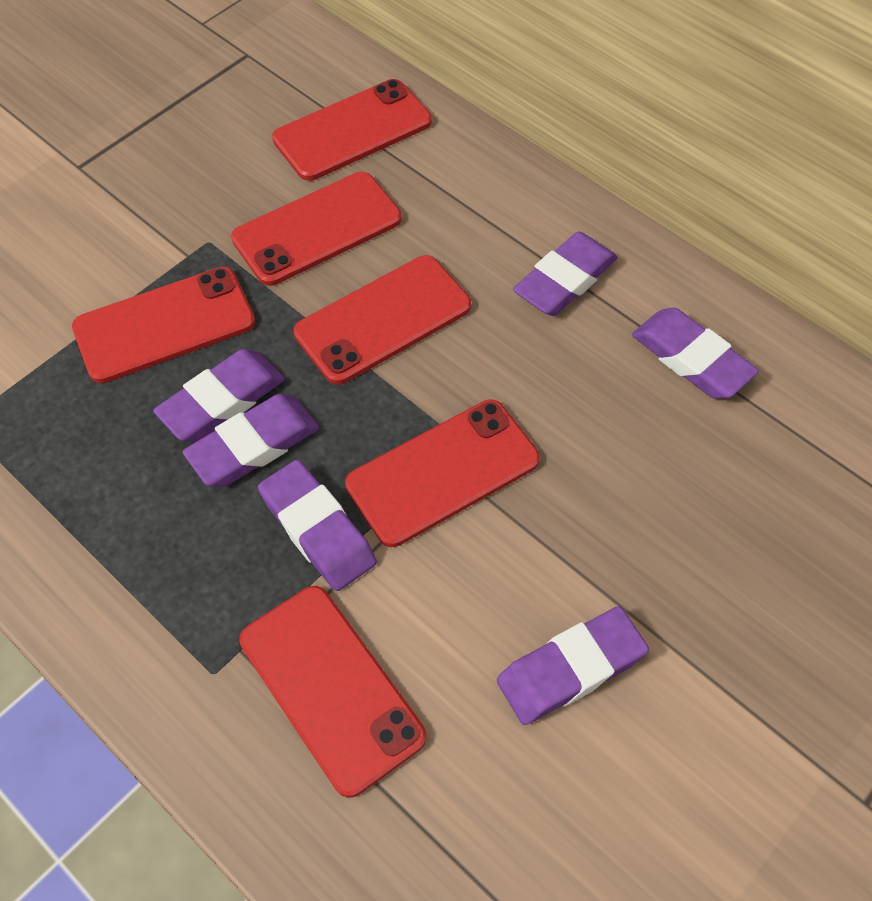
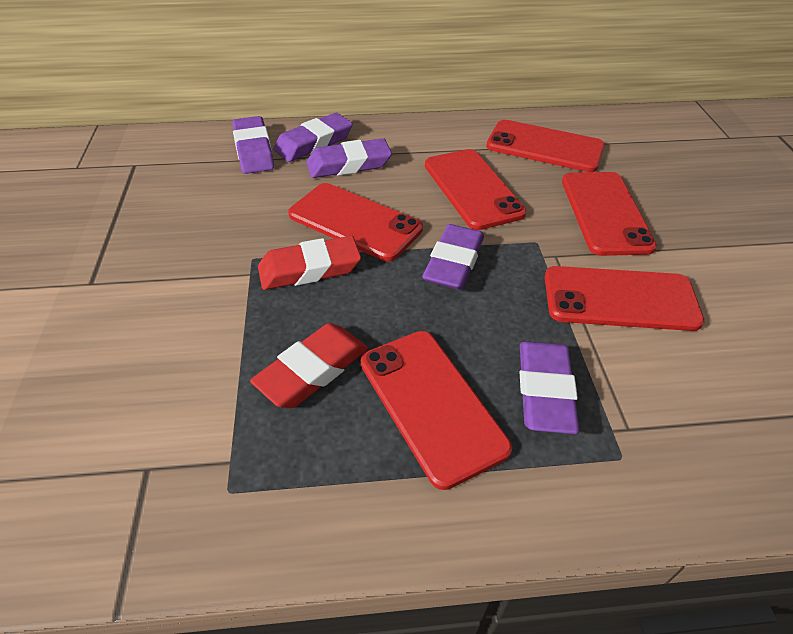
purple eraser: [153,349,285,442] [183,394,319,487] [258,460,377,591] [497,606,649,725] [513,232,618,316] [632,308,759,399] = 6 -> [232,116,274,174] [274,113,353,162] [307,138,392,178] [422,224,484,290] [520,341,579,434] = 5
red eraser: none = 0 -> [250,323,368,408] [258,236,361,290] = 2

